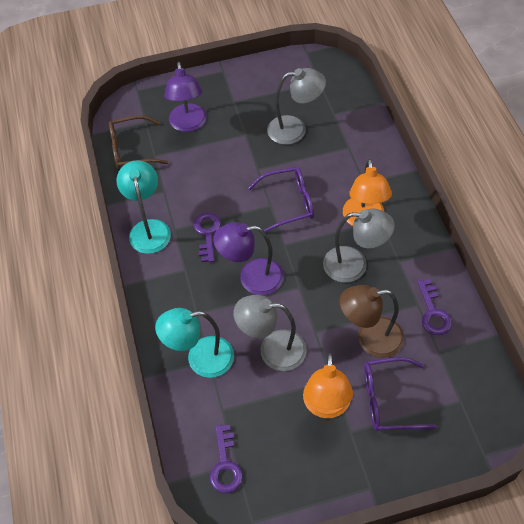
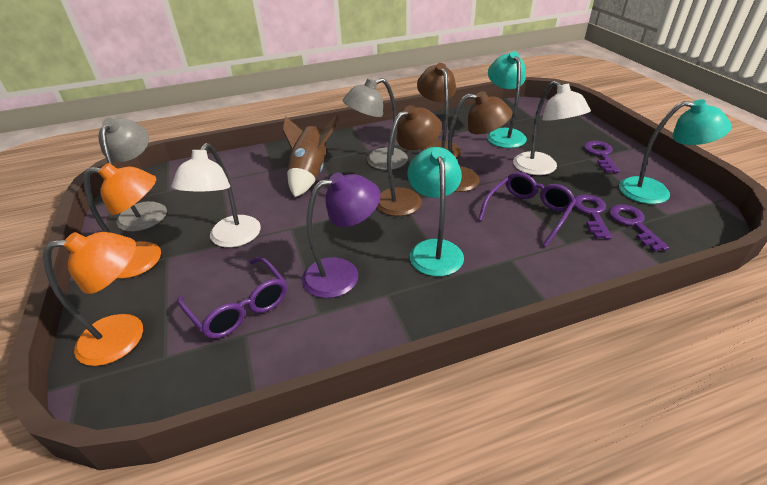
brown glasses: [109,115,169,169] = 1 -> none = 0
brown lamp: [339,285,404,358] = 1 -> [377,105,442,216] [417,63,461,159] [448,91,512,192] = 3
brown rocket: none = 0 -> [283,115,339,197] = 1
grey lamp: [234,295,307,371] [267,68,326,145] [323,208,395,283] = 3 -> [98,118,167,232] [343,78,408,170] = 2
purple lamp: [164,62,207,132] [213,222,284,295] = 2 -> [302,173,381,298] = 1
turquoise lamp: [116,160,171,254] [155,308,234,378] = 2 -> [408,147,464,276] [487,51,527,148] [619,99,732,204] = 3
white lamp: none = 0 -> [172,143,261,248] [513,81,591,175] = 2

